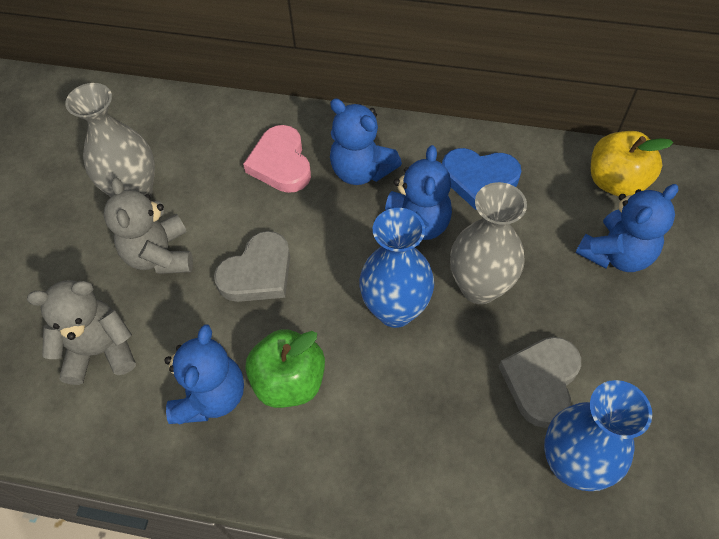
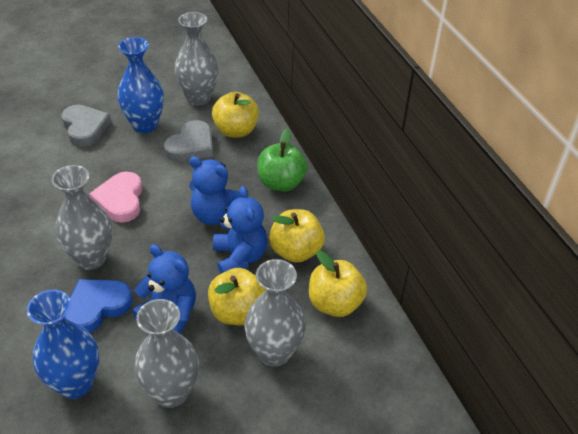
blue teddy bear: [164,324,244,424] [330,98,402,185] [385,145,452,246] [576,184,678,272] = 4 -> [132,244,196,334] [189,156,240,225] [213,186,268,274] = 3
grey teddy bear: [27,280,136,385] [104,178,193,274] = 2 -> none = 0
grey vase: [65,83,155,198] [450,182,527,304] = 2 -> [52,165,112,270] [134,299,199,408] [175,12,218,106] [244,259,306,367] = 4
yellow apple: [591,131,673,196] = 1 -> [208,268,266,325] [212,92,259,138] [269,209,325,263] [309,251,367,317] = 4

